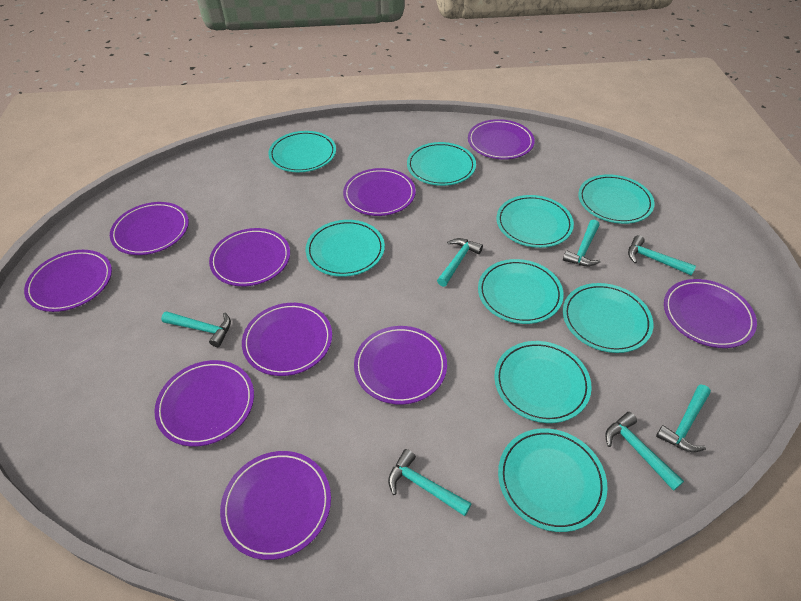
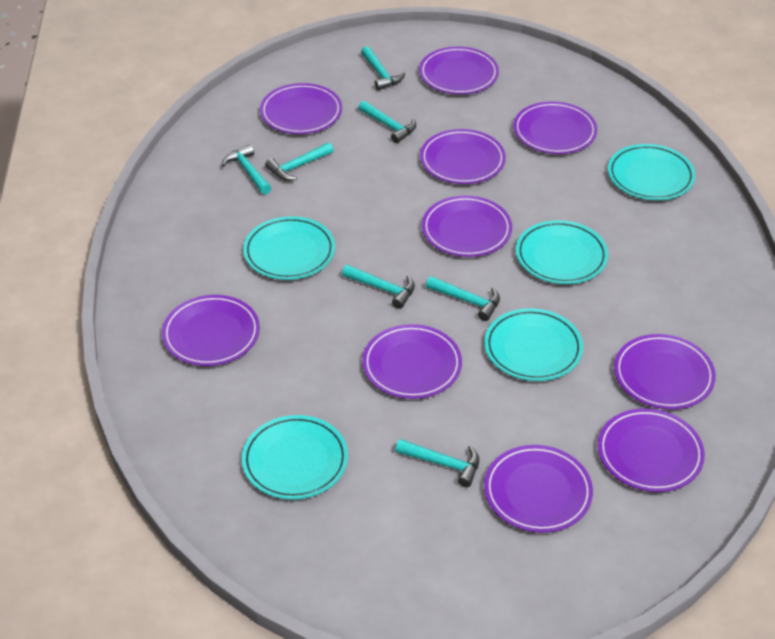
turquoise plate: [268,131,336,172] [306,220,385,277] [407,142,476,186] [478,259,564,324] [494,341,592,423] [497,195,574,248] [498,428,608,532] [563,283,653,353] [578,174,655,224] = 9 -> [242,415,348,500] [243,216,335,280] [484,308,583,381] [516,220,608,284] [608,144,695,200] = 5

